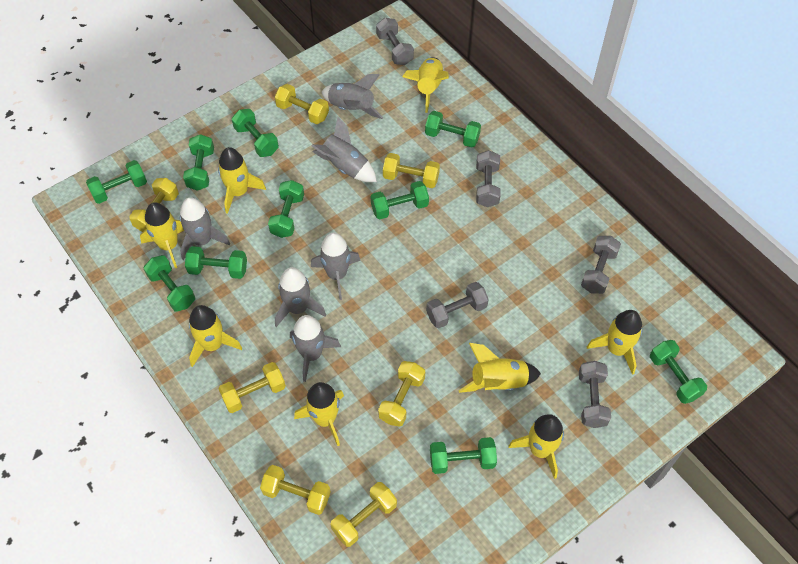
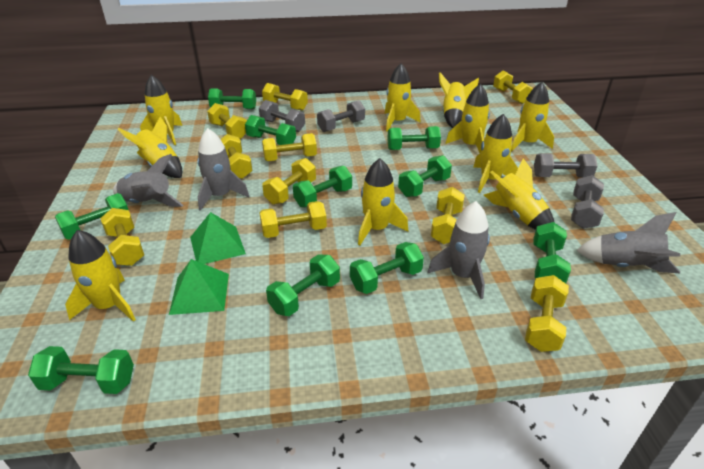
green pyramid: none = 0 -> [169,259,229,315] [190,212,246,264] = 2
grey dumbbell: [376,18,414,65] [426,282,489,328] [476,150,501,207] [579,361,611,428] [581,236,621,294] = 5 -> [259,100,305,132] [317,100,365,132] [534,153,597,178] [571,175,604,229] = 4
grey rocket: [180,197,230,260] [275,267,326,327] [290,315,341,382] [311,233,361,300] [312,116,377,182] [322,74,384,119] = 6 -> [113,154,183,207] [198,128,249,211] [428,201,490,299] [576,212,680,273] = 4
yellow dumbbell: [129,178,179,232] [219,362,286,413] [260,465,331,515] [275,84,329,124] [330,482,397,547] [378,361,425,427] [383,153,440,188] = 7 -> [101,208,144,266] [207,103,247,139] [220,134,252,179] [259,201,327,238] [262,83,308,111] [262,133,317,161] [262,158,316,205] [431,187,465,244] [493,70,533,104] [525,275,569,352] = 10
yellow rocket: [140,202,184,268] [189,305,242,367] [218,147,266,214] [294,382,344,446] [402,57,449,113] [458,343,541,393] [508,414,564,479] [587,310,642,375] = 8 -> [65,230,136,322] [117,117,182,178] [140,75,182,145] [358,158,408,246] [385,63,421,132] [439,72,479,128] [445,84,490,153] [473,114,518,193] [484,158,555,230] [511,82,554,151] = 10

